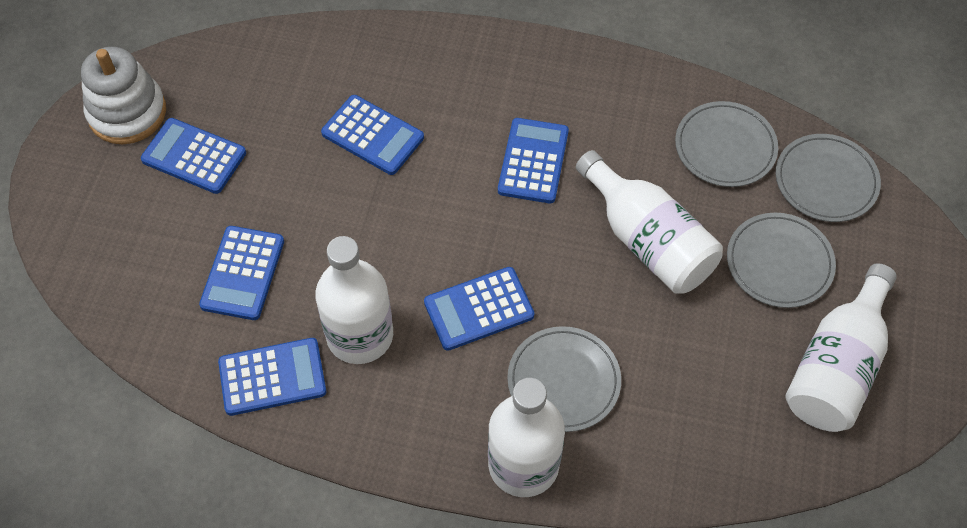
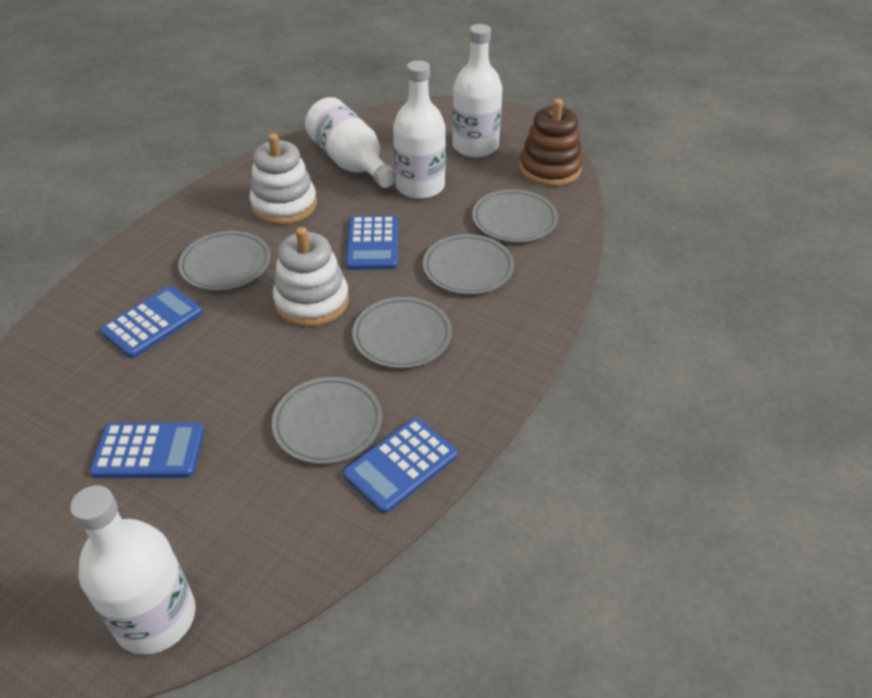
blue calculator: [141,118,246,194] [199,226,284,320] [218,338,326,416] [321,95,424,175] [424,267,534,351] [498,118,569,203] = 6 -> [90,422,204,478] [100,286,203,358] [343,418,457,514] [346,215,398,270] = 4
brown stacking toy: none = 0 -> [519,99,583,186] = 1
grey plate: [507,326,621,432] [675,101,778,187] [727,213,836,308] [776,134,881,222] = 4 -> [178,231,271,291] [272,377,382,464] [352,297,452,368] [423,234,514,295] [472,189,558,242] = 5
white stacking toy: [81,47,166,144] = 1 -> [250,133,317,225] [273,227,349,327] = 2

